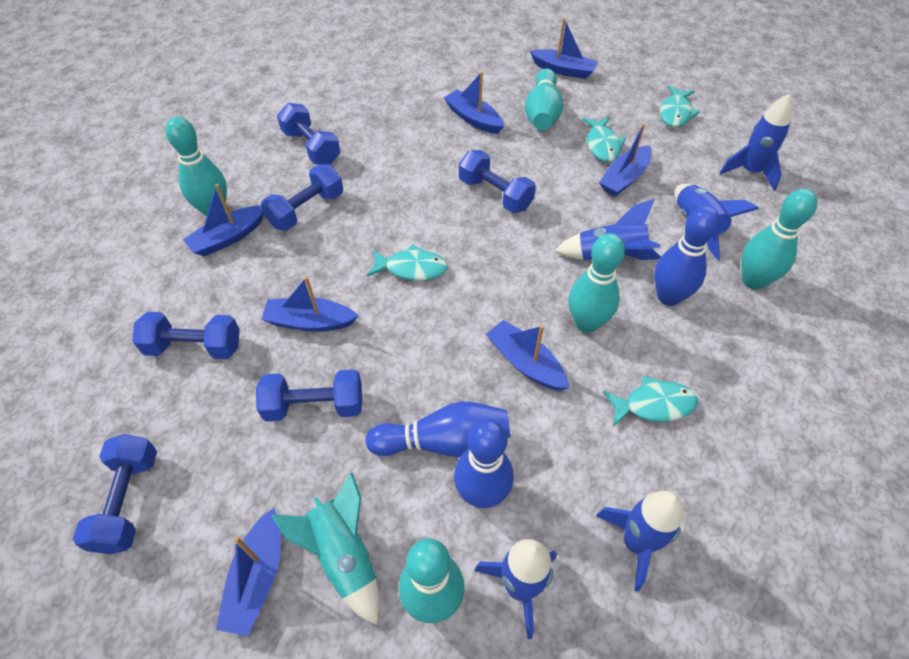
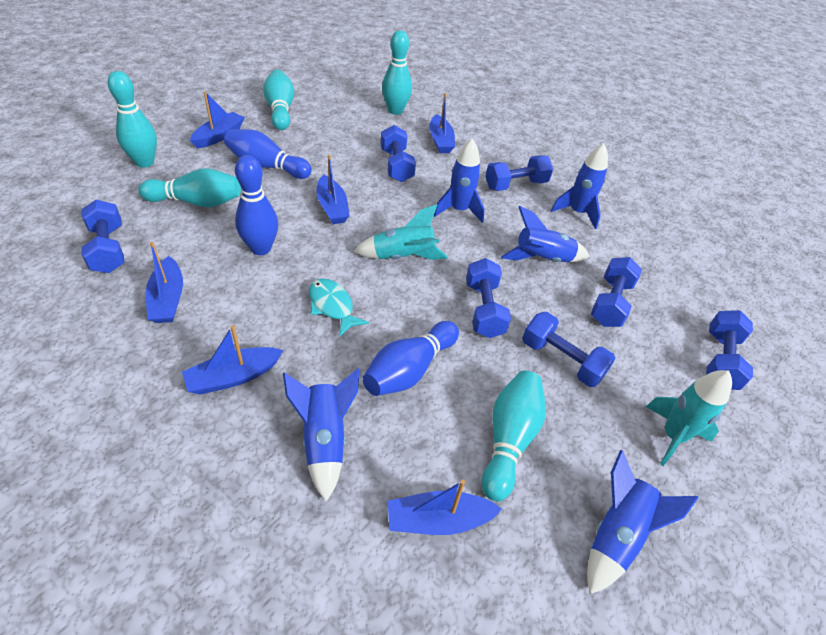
blue boat: [183,184,264,256] [216,508,281,636] [261,276,358,331] [444,72,504,134] [486,320,569,390] [530,18,598,79] [599,123,652,196] = 7 -> [146,242,183,323] [182,325,283,395] [190,91,245,148] [316,155,350,224] [388,480,502,535] [429,93,455,153] = 6
blue dumbbell: [73,434,157,554] [132,312,240,359] [256,369,362,421] [261,164,343,231] [277,103,340,165] [459,150,536,213] = 6 -> [82,200,124,273] [381,125,416,182] [466,258,511,338] [485,155,553,191] [522,312,616,387] [591,257,642,327] [706,310,753,390] = 7
turquoise fish: [367,245,448,281] [582,117,626,162] [603,375,698,427] [660,85,700,127] = 4 -> [309,278,369,336] = 1
turquoise rocket: [272,473,380,625] = 1 -> [354,204,448,260] [646,370,732,466] = 2

